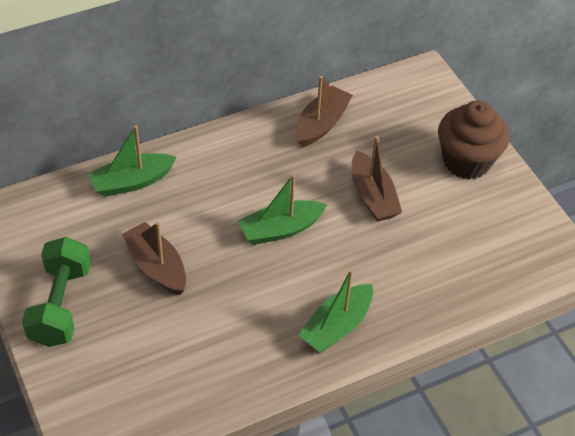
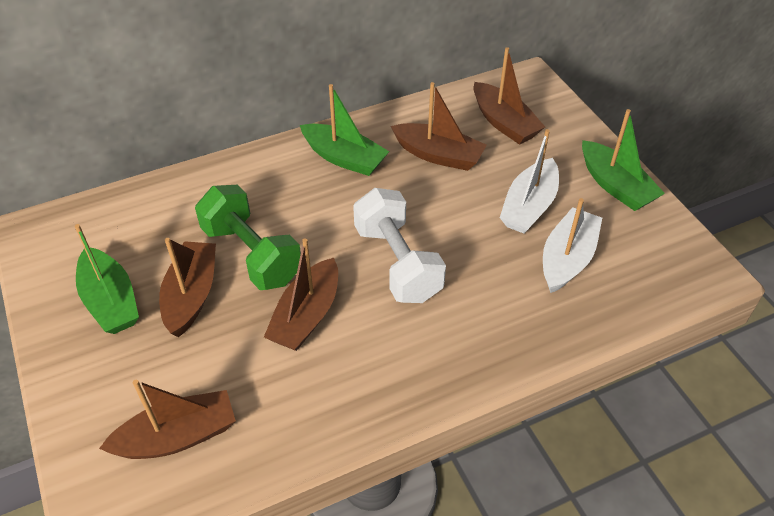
brown boat: [122,222,186,295] [296,76,353,147] [352,136,402,222] = 3 -> [99,380,236,459] [159,238,216,337] [264,238,338,351] [391,82,487,171] [473,47,545,145] = 5
brown cupcake: [438,101,509,179] = 1 -> none = 0
white boat: none = 0 -> [500,129,559,233] [543,198,602,293] = 2
white dumbbell: none = 0 -> [353,188,446,303] = 1

